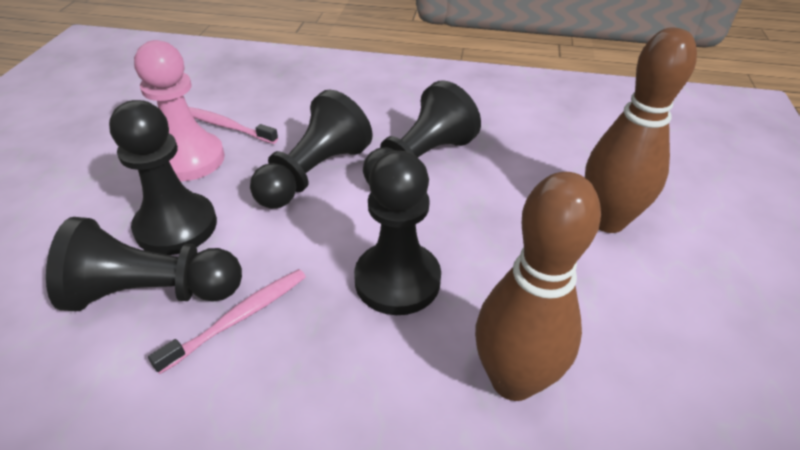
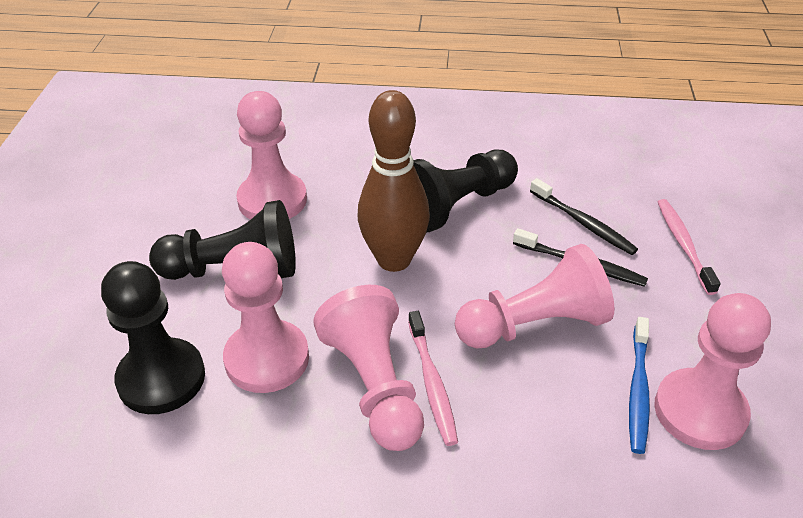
black pawn: [46,217,242,311] [109,100,217,255] [250,90,373,209] [354,151,441,315] [363,80,481,184] = 5 -> [101,261,205,414] [149,200,296,280] [413,150,518,233] = 3
black toothbrush: none = 0 -> [513,228,648,287] [530,178,638,255] = 2
blue toothbrush: none = 0 -> [629,317,650,454] = 1
brown bowling pin: [475,172,601,401] [585,27,697,233] = 2 -> [357,90,430,272] = 1
pink pawn: [134,40,225,181] = 1 -> [222,242,309,393] [236,91,307,220] [313,285,424,451] [455,244,615,348] [654,293,771,450] = 5

